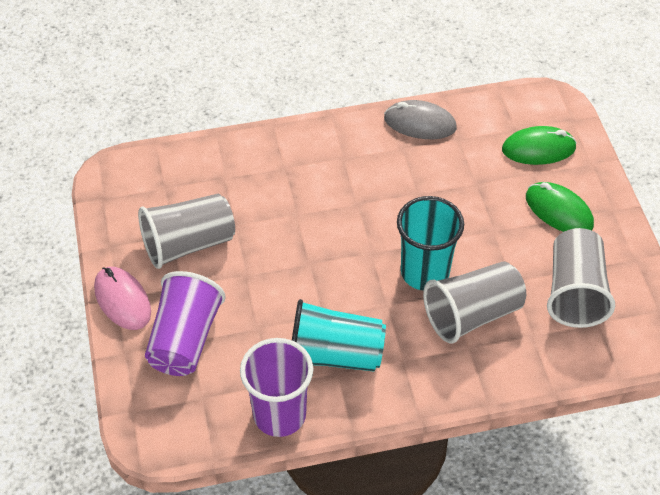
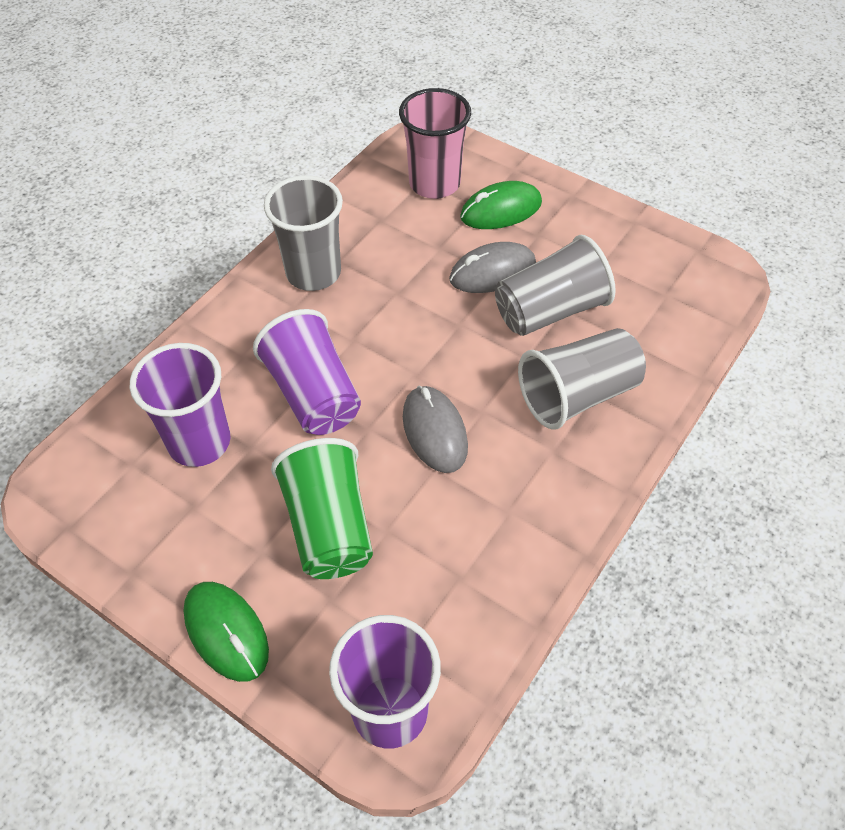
green cup: none = 0 -> [271,438,373,579] = 1
grey mouse: [384,100,457,139] = 1 -> [403,386,468,473] [449,242,536,293] = 2
pink cup: none = 0 -> [399,88,471,199] = 1
pink mouse: [94,267,151,330] = 1 -> none = 0
purple cup: [145,271,226,376] [240,338,313,437] = 2 -> [130,343,230,467] [253,309,361,435] [329,615,441,748] = 3
turquoise cup: [292,299,386,371] [397,196,464,291] = 2 -> none = 0

